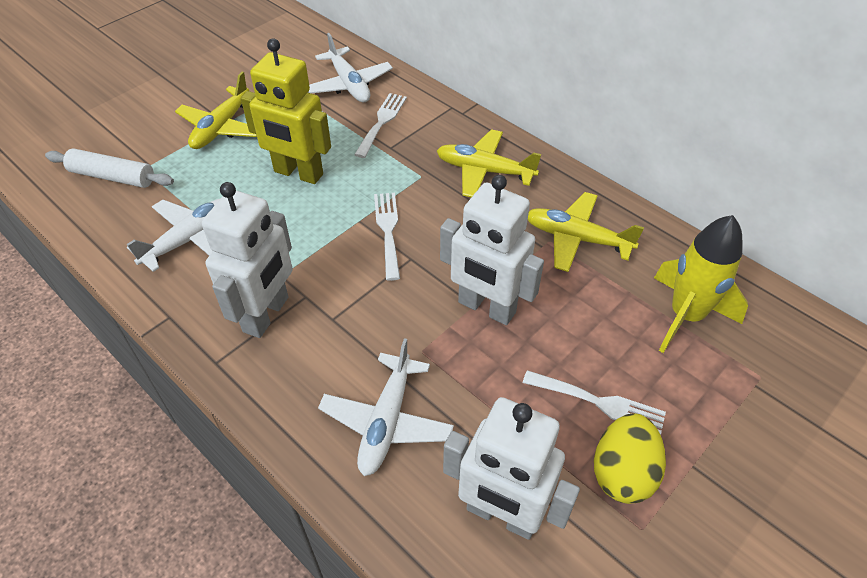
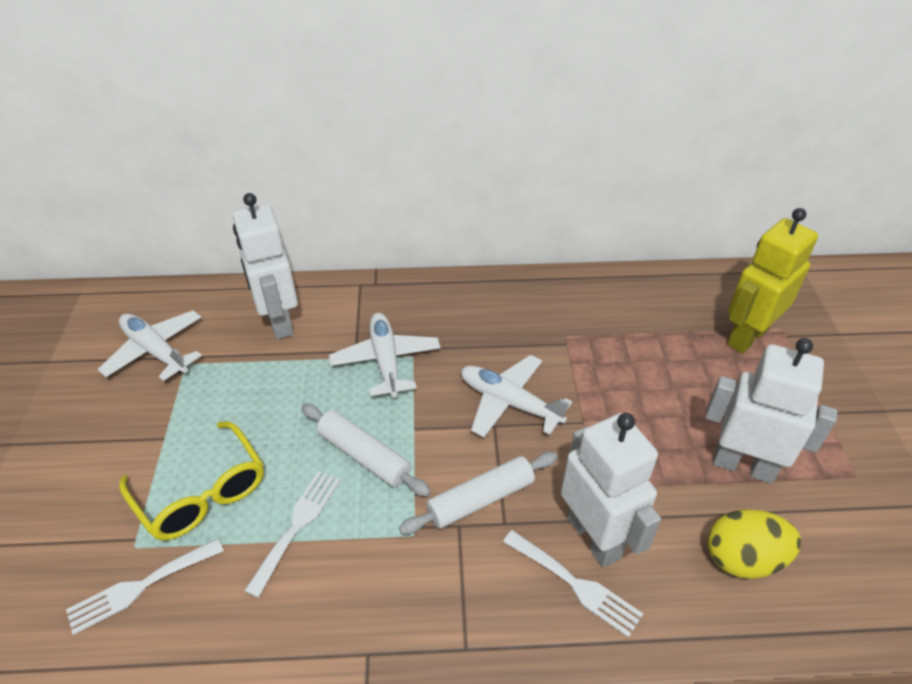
white rolling pin: [45,149,174,188] = 1 -> [301,403,431,497] [399,452,557,534] = 2
yellow glasses: none = 0 -> [119,421,264,540] = 1
yellow plane: [175,72,257,149] [437,129,541,197] [528,192,644,272] = 3 -> none = 0
yellow rocket: [654,215,748,353] = 1 -> none = 0

